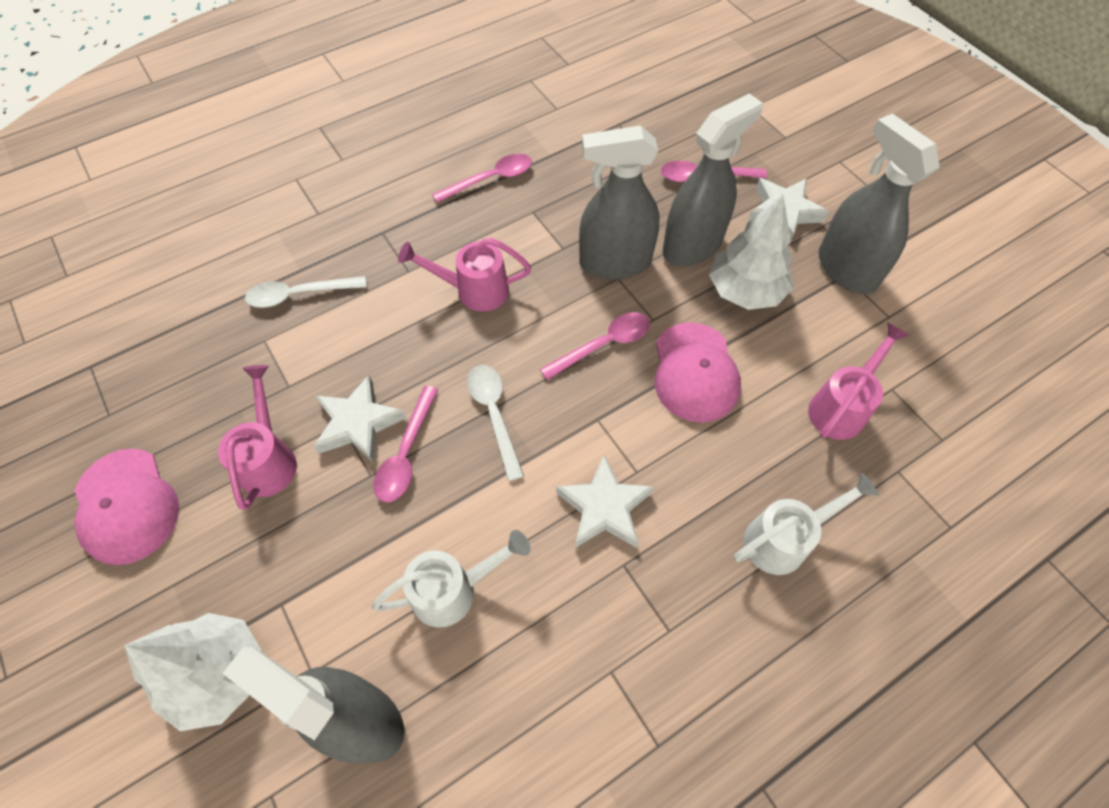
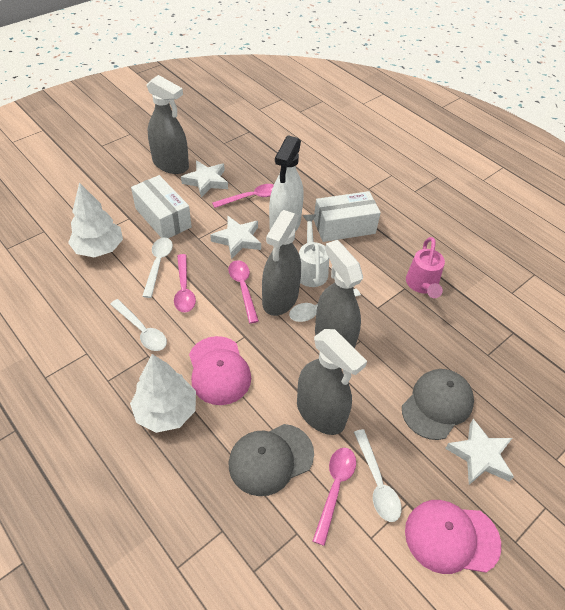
grey cap: none = 0 -> [229,424,314,496] [402,369,474,440] = 2
pink watering can: [218,365,297,510] [398,238,531,312] [808,323,909,440] = 3 -> [406,237,445,298] = 1
white box: none = 0 -> [131,175,192,238] [314,191,381,242] = 2
white spoon: [245,276,367,308] [467,365,524,481] = 2 -> [110,299,167,351] [142,237,173,298] [289,289,361,322] [354,429,402,522] = 4
white spray bottle: none = 0 -> [269,135,304,232] = 1
white watering can: [372,530,530,628] [734,472,879,575] = 2 -> [299,214,329,287] = 1

